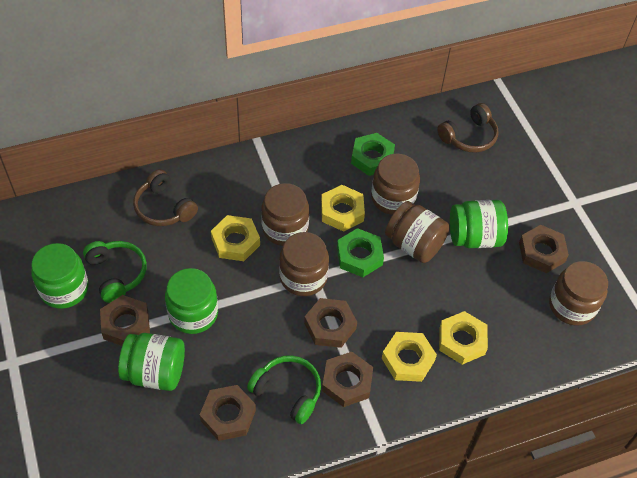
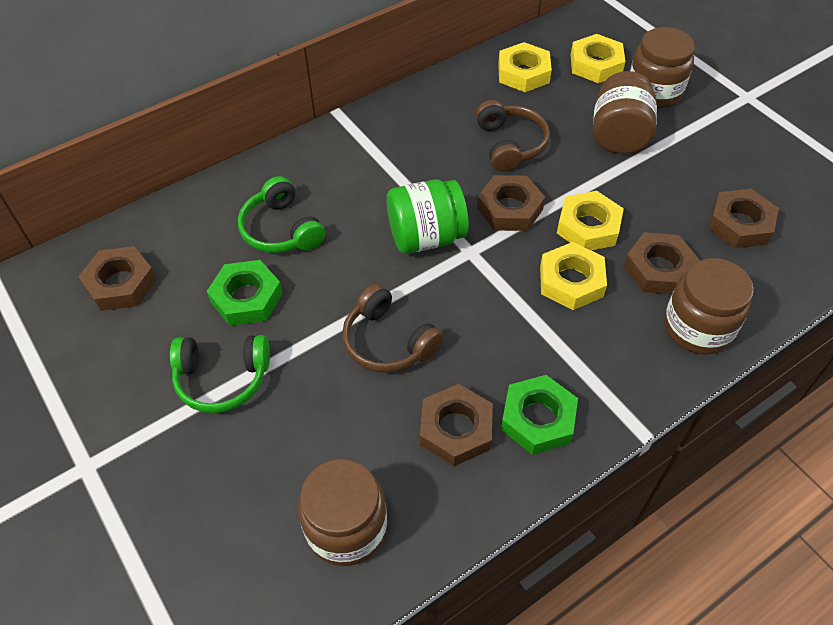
brown jar: [261,183,309,246] [279,232,329,296] [371,154,420,215] [385,201,450,263] [549,261,608,326] = 5 -> [298,459,387,566] [593,71,657,154] [630,27,695,108] [664,258,754,355] = 4
green jar: [31,243,89,309] [118,333,185,391] [165,268,218,334] [450,200,508,248] = 4 -> [387,179,469,254] = 1

